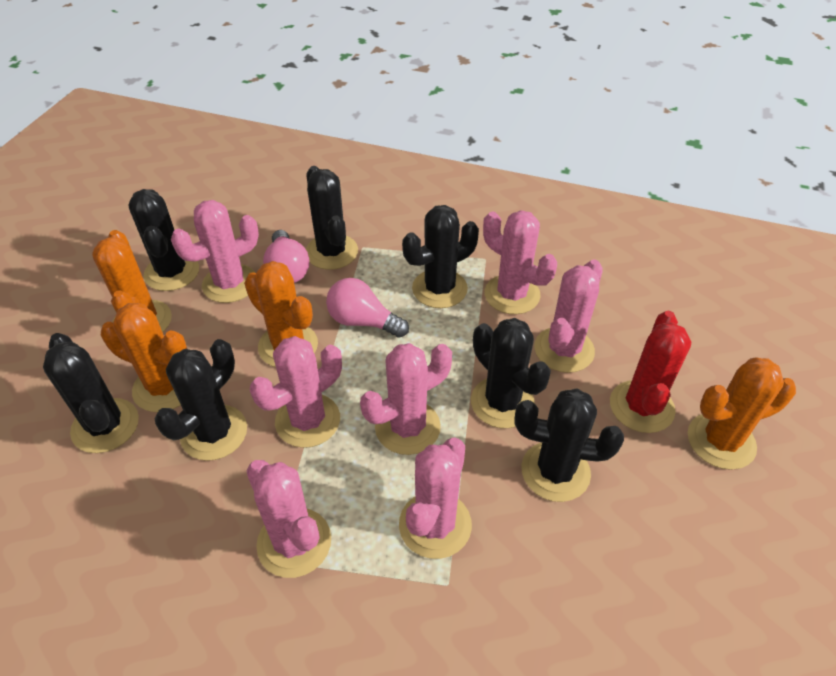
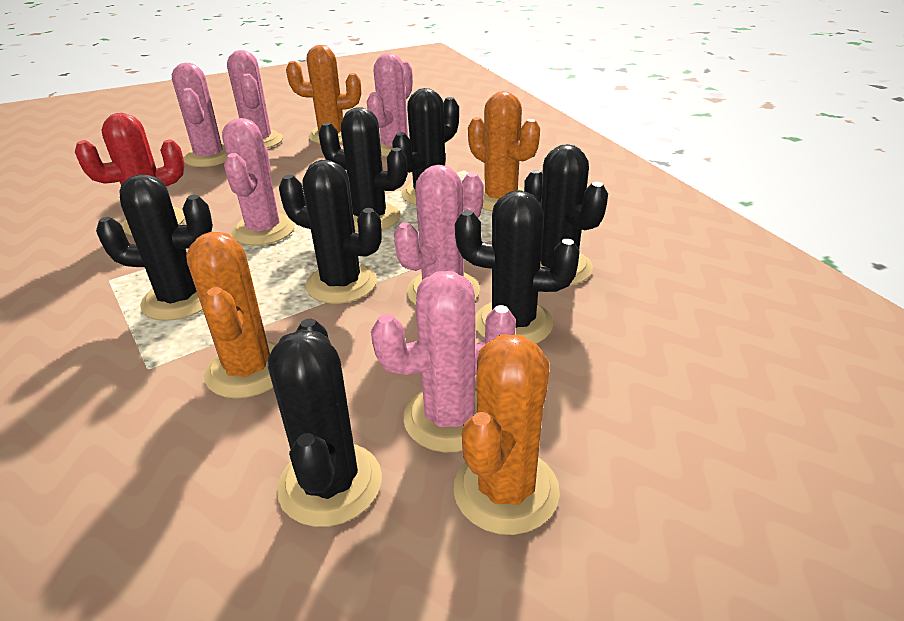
pink cactus: [171,200,259,303] [246,460,331,578] [250,336,342,448] [360,343,452,455] [399,437,472,559] [483,210,557,314] [534,259,603,373] = 7 -> [172,63,227,167] [222,118,295,246] [227,50,283,148] [367,53,413,157] [371,271,516,452] [394,165,484,305] = 6
pink light bulb: [263,230,310,283] [326,278,409,338] = 2 -> none = 0

